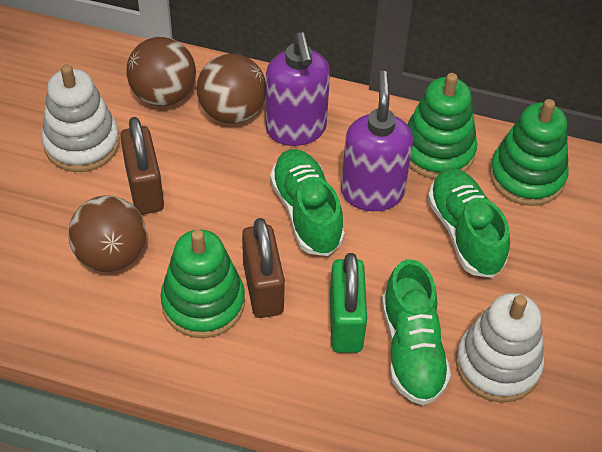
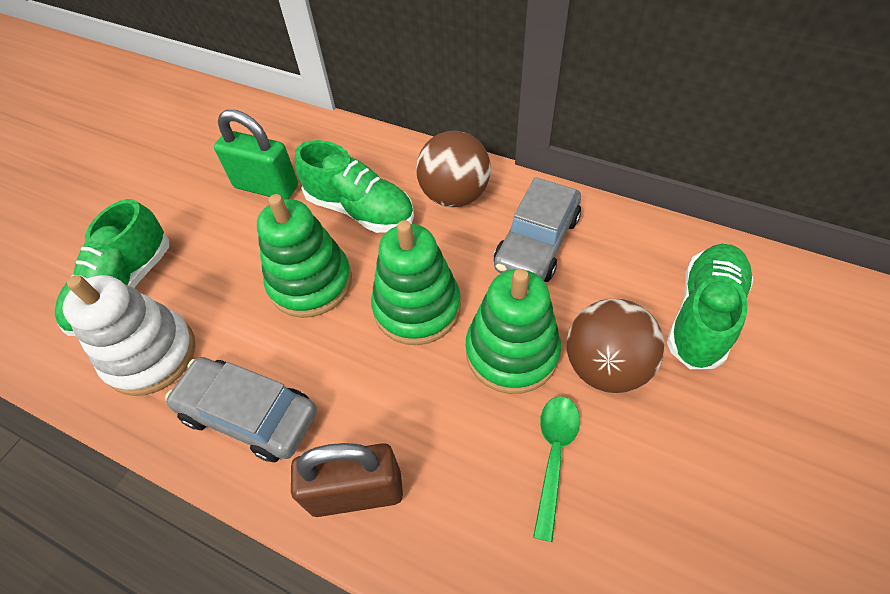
brown ball: [68,195,146,272] [126,37,196,106] [197,54,266,124] = 3 -> [416,131,491,207] [567,299,665,393] = 2
brown padlock: [120,117,164,215] [242,218,285,318] = 2 -> [291,443,403,517] = 1
green spoon: none = 0 -> [533,396,580,542] = 1
grey car: none = 0 -> [165,357,317,462] [494,177,581,282] = 2
purple soap dispenser: [266,32,330,146] [341,71,413,211] = 2 -> none = 0
white stacking toy: [42,64,120,172] [456,293,544,403] = 2 -> [63,275,195,396] = 1

